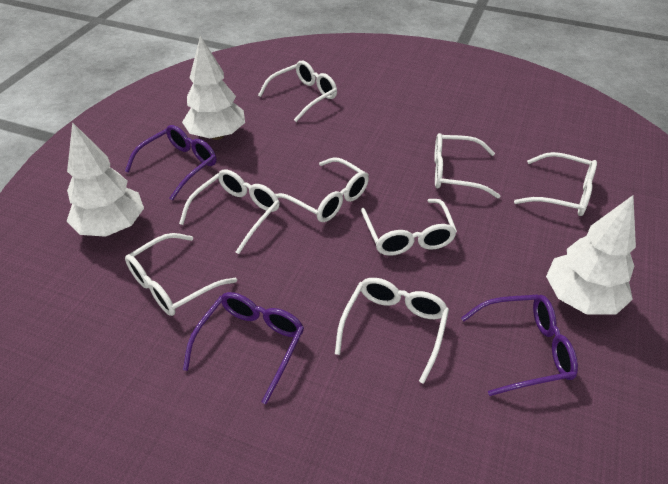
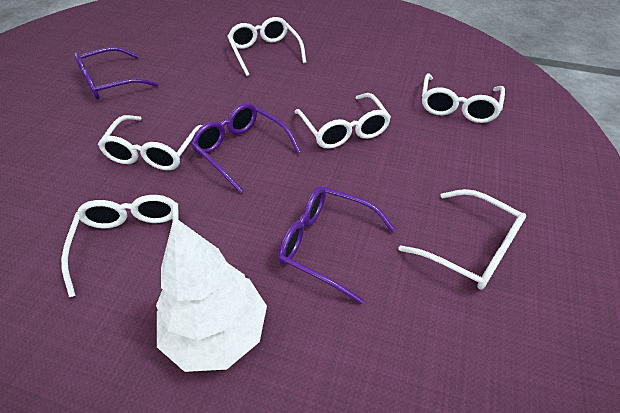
white glasses: [125,233,237,316] [179,169,280,254] [258,61,337,122] [275,157,369,222] [335,278,449,384] [361,199,457,256] [434,133,501,198] [514,152,597,216] = 8 -> [61,195,178,297] [98,115,203,170] [227,17,306,76] [294,93,391,149] [399,189,526,290] [422,73,505,123] = 6
white tree: [67,122,144,237] [182,36,245,140] [546,195,636,315] = 3 -> [156,217,267,372] = 1

